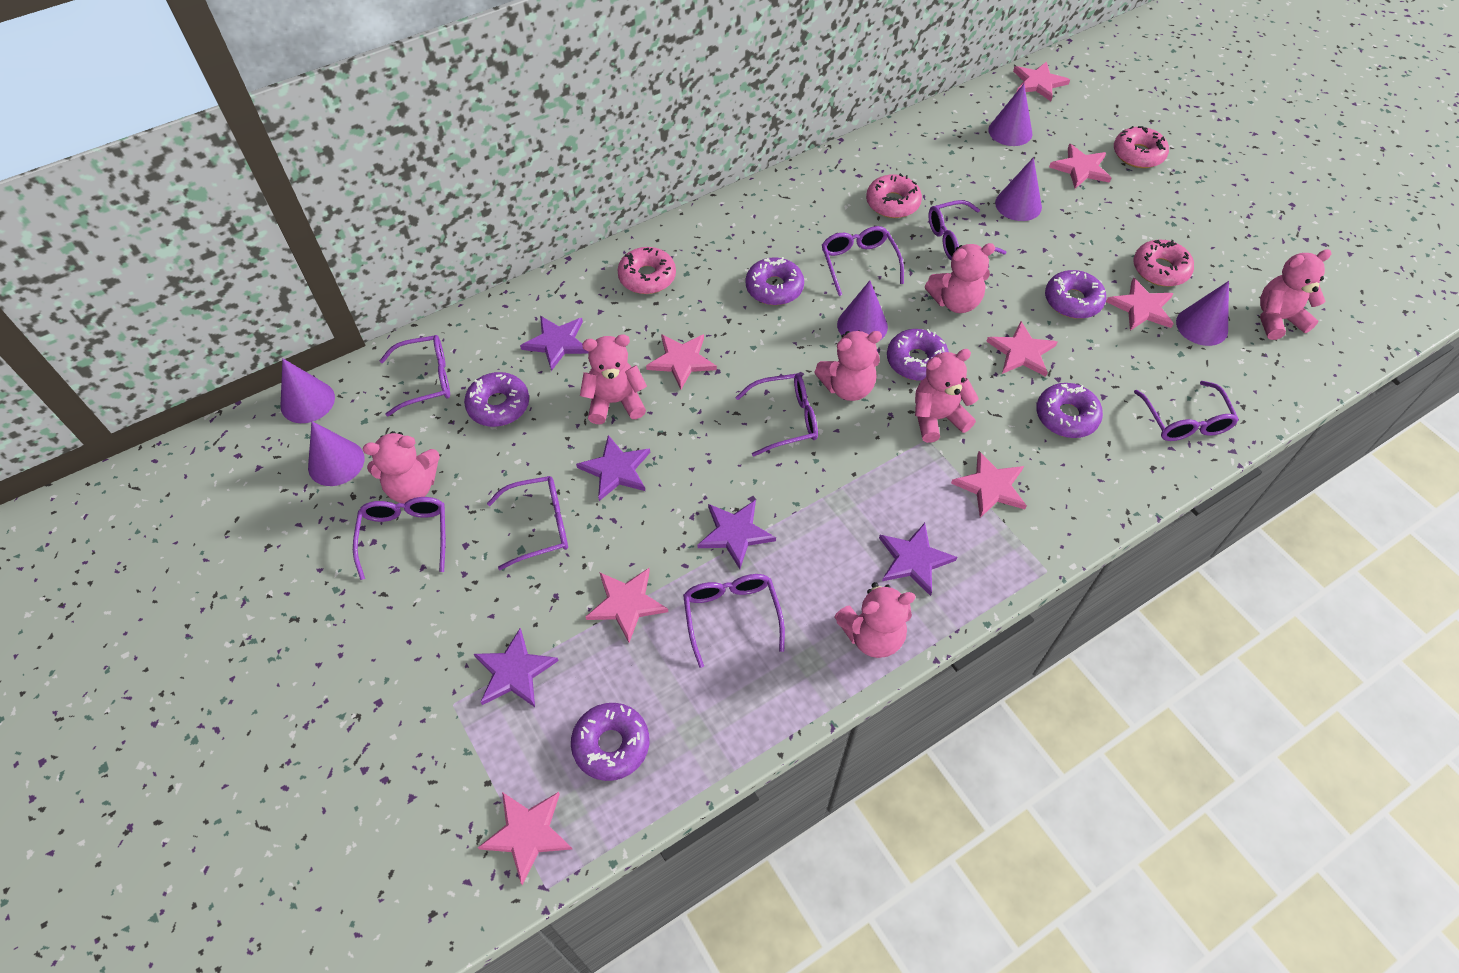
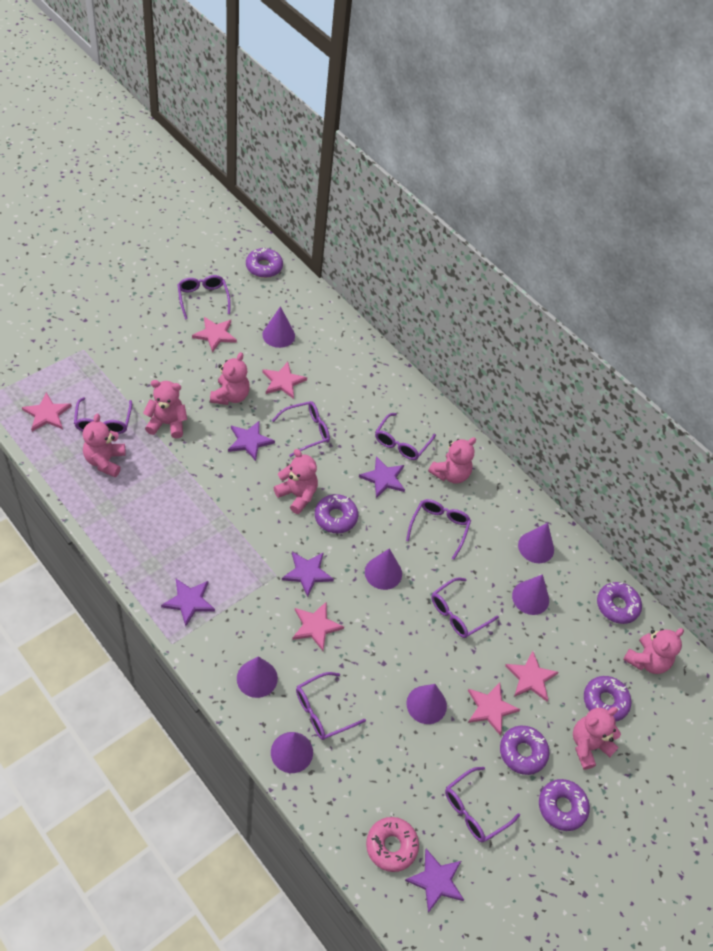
pink donut: [617,247,676,294] [866,173,922,218] [1114,126,1169,168] [1133,240,1194,286] = 4 -> [366,817,419,872] = 1
pink star: [478,792,572,885] [586,568,668,643] [646,334,717,390] [951,451,1027,518] [986,321,1057,377] [1013,61,1070,101] [1049,144,1111,188] [1106,278,1174,331] = 8 -> [22,392,72,432] [192,317,237,353] [262,362,307,399] [292,601,344,651] [468,682,520,736] [505,651,559,701] = 6
purple cone: [281,358,335,423] [308,421,364,486] [837,280,888,340] [988,84,1032,146] [995,157,1042,221] [1176,281,1229,346] = 6 -> [237,656,278,698] [262,306,295,348] [271,732,313,773] [365,548,402,590] [406,684,447,724] [512,574,549,615] [518,523,554,563] = 7

